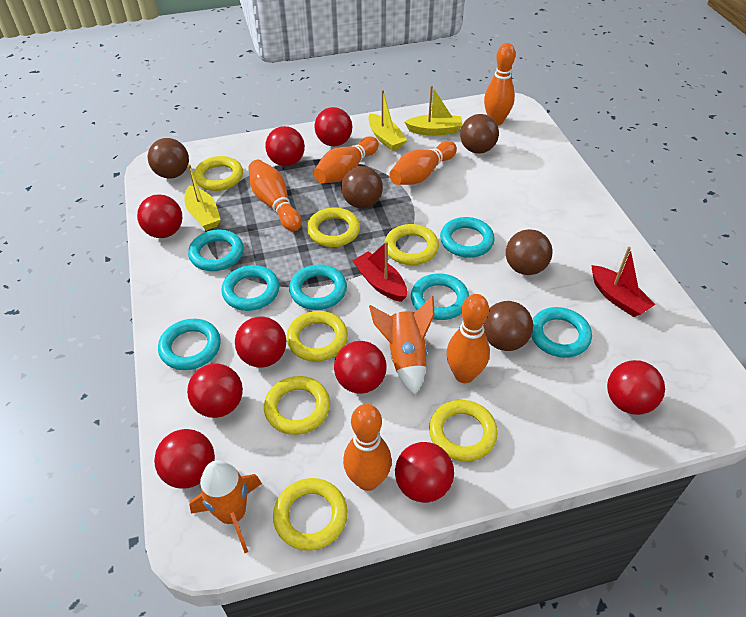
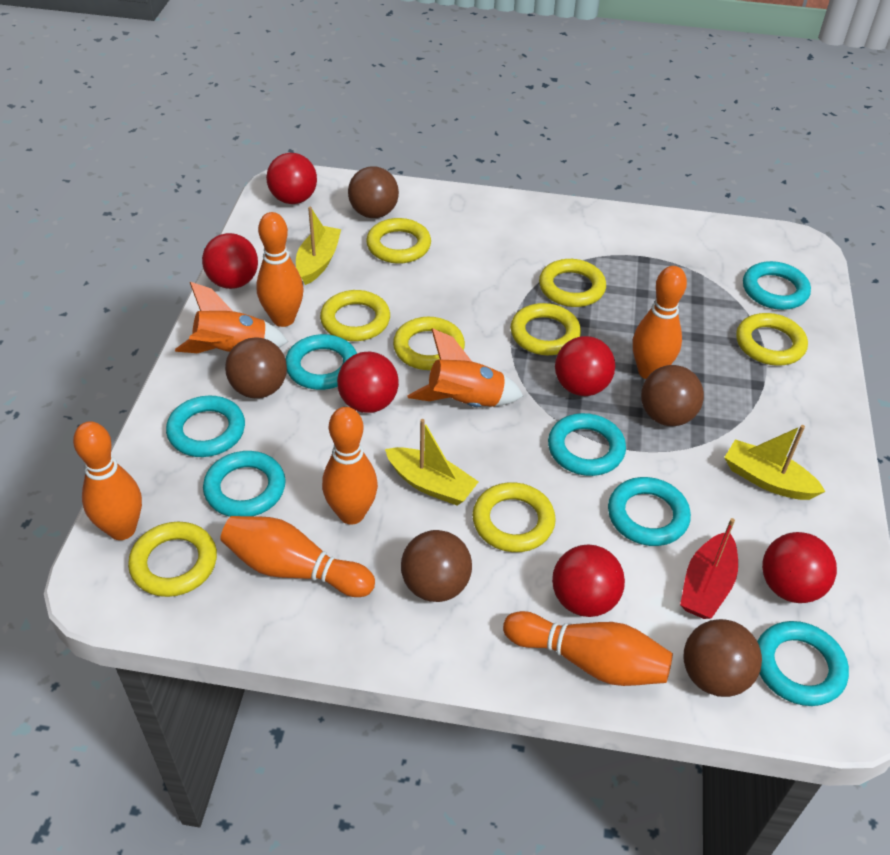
red ball: [137,194,182,238] [154,429,215,489] [187,363,243,418] [235,317,286,368] [265,126,305,166] [315,107,352,146] [334,341,386,394] [395,442,454,503] [607,360,665,415] = 9 -> [202,233,258,289] [266,153,317,204] [337,352,399,413] [552,544,625,617] [555,336,615,396] [762,532,837,603] = 6
red boat: [352,241,407,302] [592,247,656,317] = 2 -> [680,518,738,619] = 1
yellow ring: [194,156,243,191] [264,376,330,435] [273,478,348,551] [286,311,348,362] [307,207,360,247] [384,224,439,265] [429,400,498,462] = 7 -> [128,522,217,597] [320,290,390,341] [366,218,431,264] [393,317,465,370] [472,482,556,552] [511,303,581,355] [539,259,606,307] [736,313,808,366] = 8

